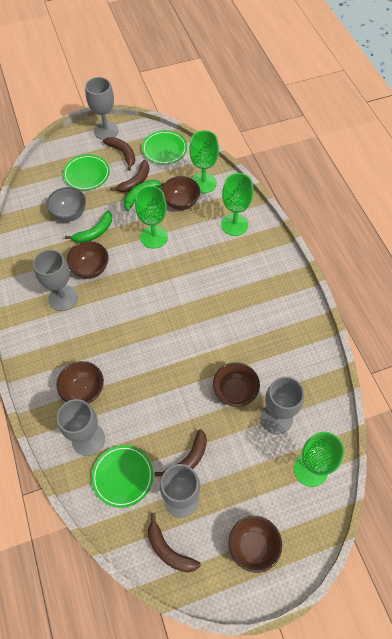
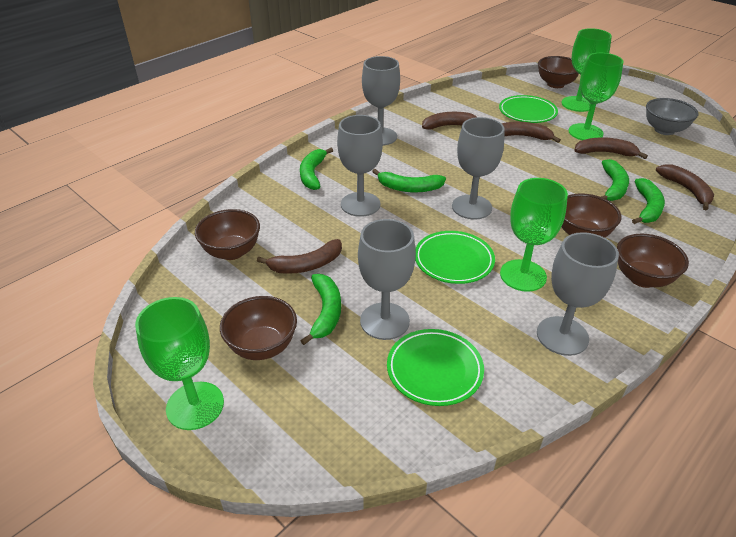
brown banana: [103,137,135,171] [110,160,149,192] [148,513,200,573] [155,429,207,476] = 4 -> [257,239,342,274] [422,112,477,130] [501,122,561,143] [574,137,648,159] [656,164,714,210] = 5
green banana: [65,211,112,243] [124,180,164,211] = 2 -> [300,148,333,190] [301,274,341,345] [372,169,446,192] [601,159,629,201] [632,178,665,224] = 5

